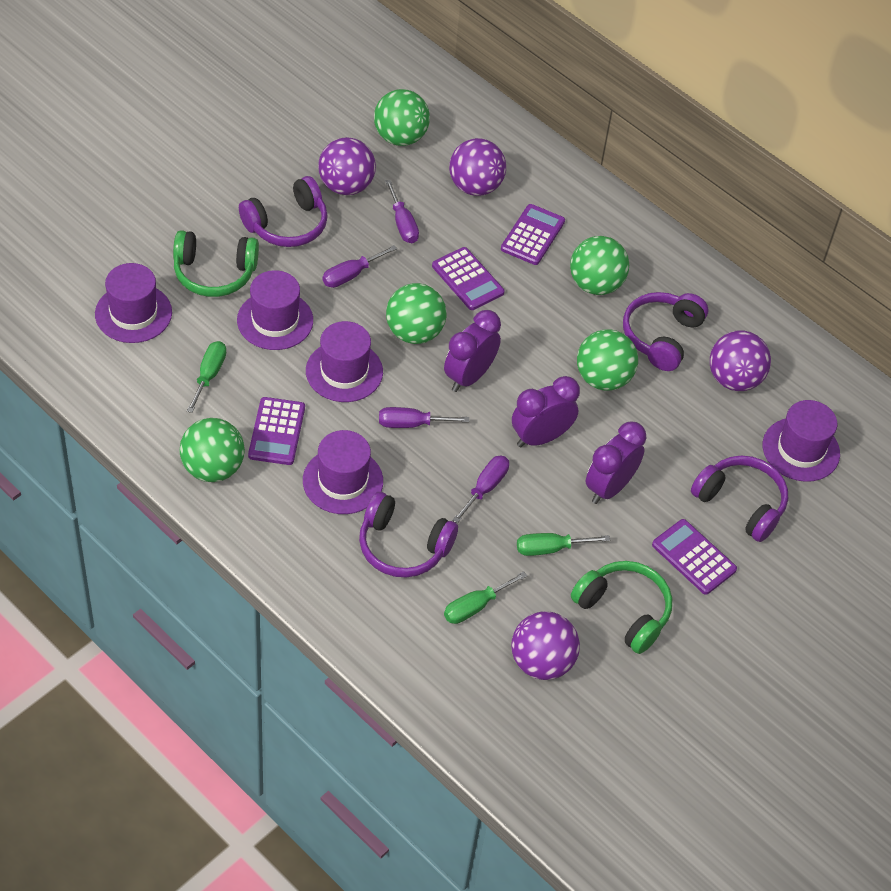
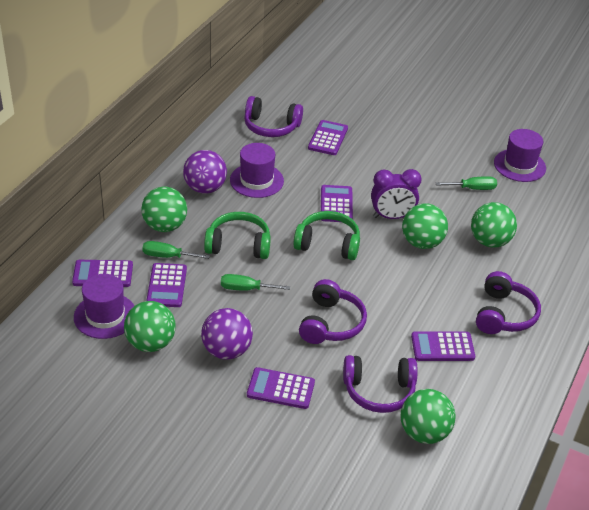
purple ball: [318,137,376,195] [449,138,506,196] [512,611,580,680] [710,330,771,391] = 4 -> [183,150,227,194] [201,308,253,360] = 2
purple calculator: [248,397,305,465] [432,247,504,310] [501,204,565,265] [652,519,737,595] = 4 -> [72,260,133,287] [146,263,187,307] [247,367,315,409] [308,120,348,155] [321,185,353,222] [411,332,475,361] = 6
purple clock: [444,310,501,392] [512,376,580,447] [586,422,647,504] = 3 -> [371,169,421,219] = 1
purple hat: [95,263,172,343] [237,270,313,350] [303,430,383,514] [306,321,383,402] [763,400,840,482] = 5 -> [74,274,135,339] [230,143,284,198] [494,129,546,182] = 3
purple screwdriver: [323,245,397,288] [379,407,469,428] [385,180,419,244] [452,456,509,523] = 4 -> none = 0

